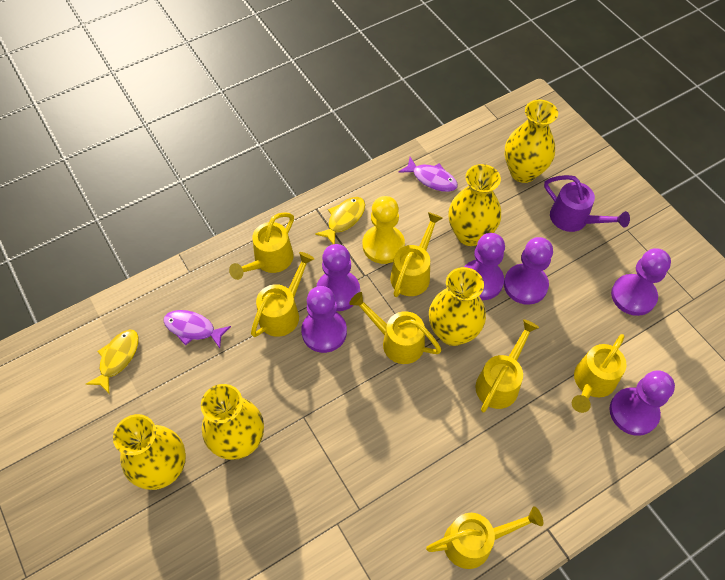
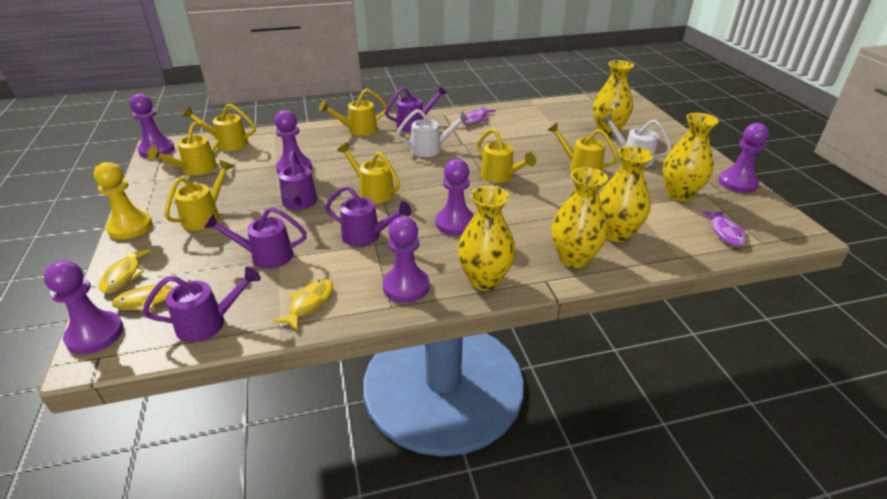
purple watering can: [544,175,630,232] = 1 -> [142,267,261,342] [204,207,307,269] [279,151,317,210] [325,186,412,246] [385,86,447,132] = 5
white watering can: none = 0 -> [396,109,469,157] [601,114,672,167] = 2
yellow fish: [86,330,139,393] [315,197,365,244] = 2 -> [99,249,151,293] [112,279,190,312] [273,279,333,331] = 3

